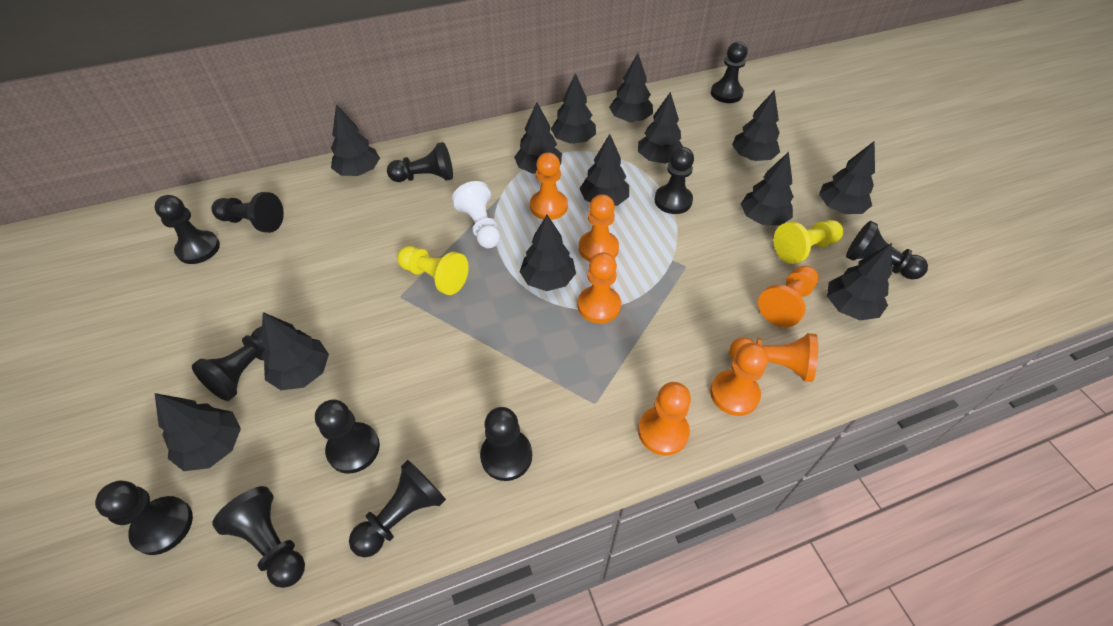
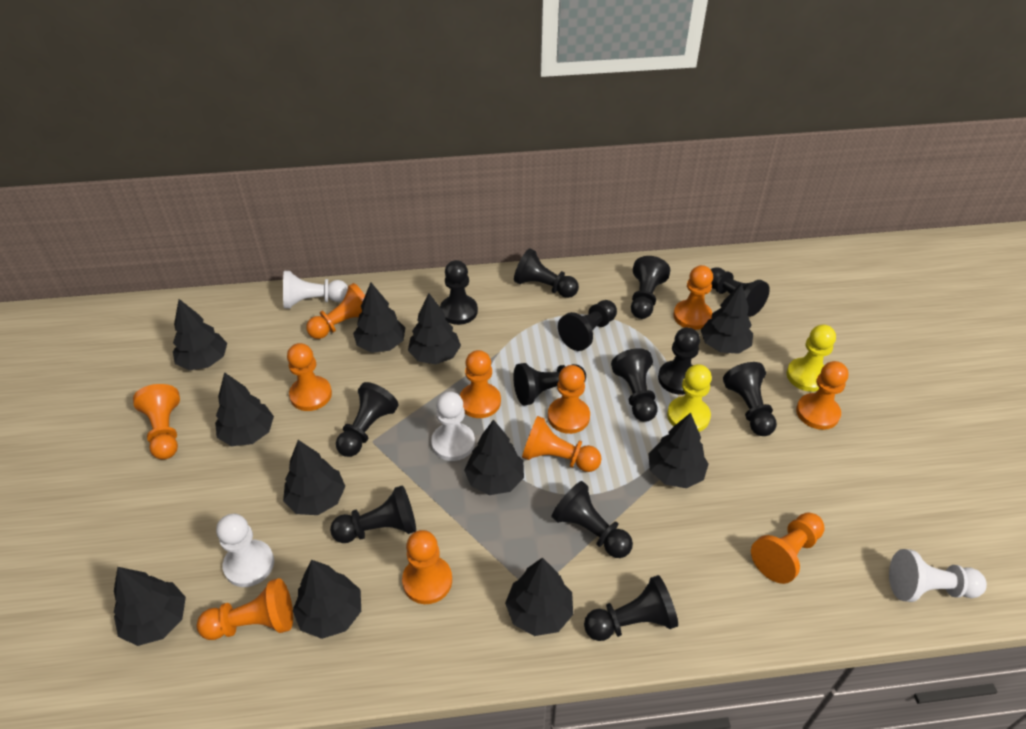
black pawn: [95,481,193,555] [154,195,220,264] [192,326,265,401] [211,192,284,233] [212,486,305,588] [315,399,380,474] [349,460,446,558] [387,142,453,182] [480,407,532,481] [654,147,694,214] [711,42,747,103] [846,221,928,280] = 12 -> [330,485,416,543] [336,382,399,457] [440,260,478,325] [513,363,586,405] [514,248,579,298] [552,481,633,558] [558,300,617,351] [584,575,678,641] [611,348,657,422] [631,256,670,319] [658,327,700,395] [710,267,770,317] [723,362,777,436] = 13
black tree: [155,393,241,471] [261,312,329,390] [331,104,380,176] [514,102,562,174] [520,215,576,291] [551,73,596,144] [580,134,629,206] [609,53,653,122] [638,92,683,164] [732,90,780,161] [741,152,794,226] [819,141,875,214] [827,243,892,320] = 13 -> [114,567,186,646] [173,299,227,370] [215,372,274,446] [283,440,346,515] [292,560,361,639] [353,282,405,353] [408,294,461,364] [464,419,524,495] [505,558,573,636] [648,413,708,488] [701,283,753,354] = 11
orange pawn: [530,152,568,220] [578,252,621,323] [579,194,619,262] [638,382,691,456] [710,343,768,416] [729,333,818,382] [758,265,819,327] = 7 -> [133,384,180,460] [197,578,293,640] [287,343,332,411] [306,283,365,339] [402,530,452,604] [460,350,501,418] [522,416,602,472] [548,365,590,434] [673,265,713,330] [751,512,825,584] [796,361,848,430] = 11
white pawn: [452,181,500,248] = 1 -> [216,514,274,587] [283,271,348,309] [431,391,475,461] [889,549,987,602] = 4

